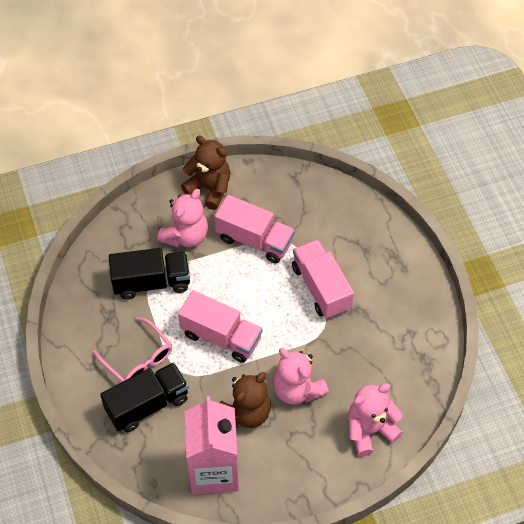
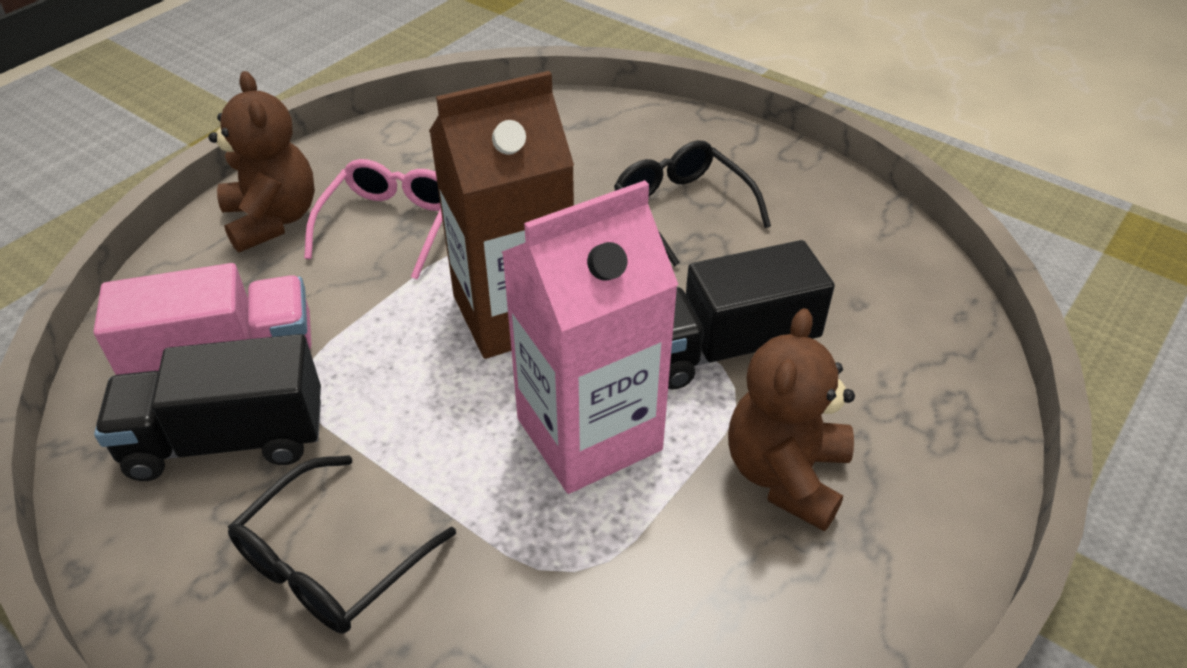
black glasses: none = 0 -> [228,455,456,633] [614,140,771,267] = 2
brown carton: none = 0 -> [429,71,574,359] = 1
pink teddy bear: [157,189,208,248] [273,348,329,405] [348,383,403,456] = 3 -> none = 0
pink truck: [178,290,262,363] [215,195,295,263] [292,240,354,319] = 3 -> [94,263,311,375] = 1

